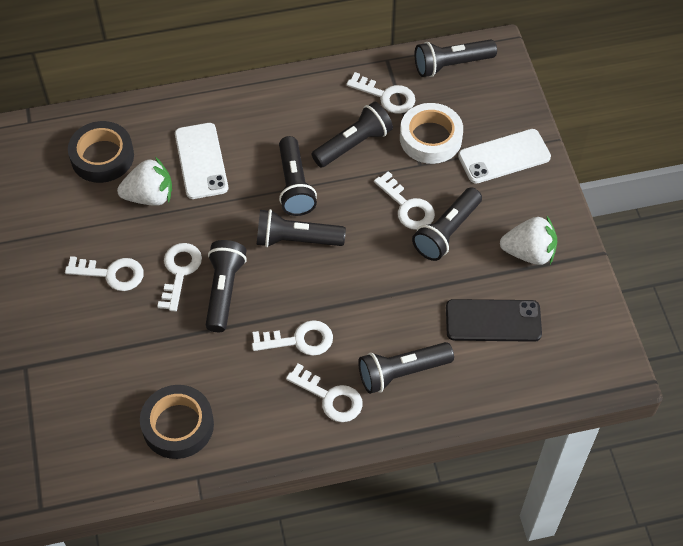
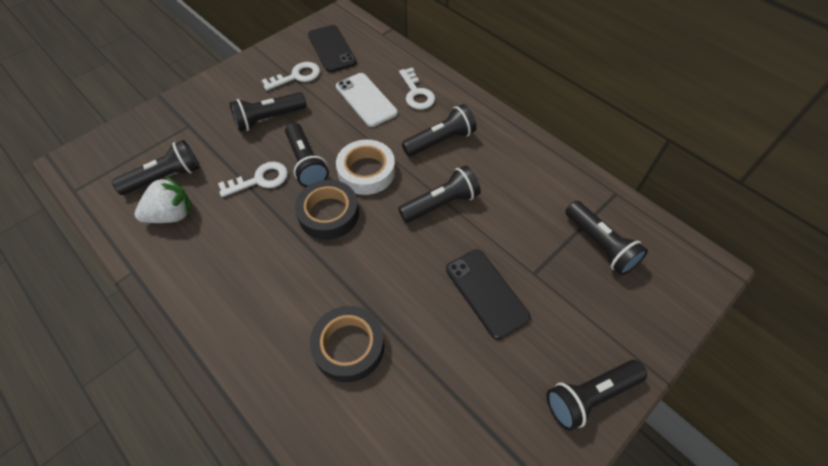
black phone: [446,299,542,342] = 1 -> [308,25,357,72] [446,249,531,339] = 2
white key: [65,256,144,291] [157,243,202,312] [252,320,333,356] [286,364,362,422] [346,72,415,114] [374,171,435,230] = 6 -> [218,162,288,197] [262,62,320,91] [399,67,435,110] = 3
white phone: [175,123,228,199] [458,129,551,184] = 2 -> [336,73,398,127] = 1
white strawberry: [117,157,172,206] [500,216,557,265] = 2 -> [135,176,192,223] = 1

